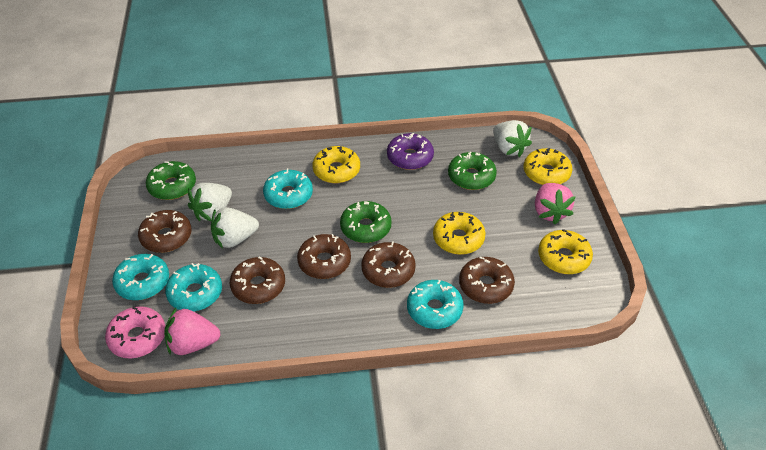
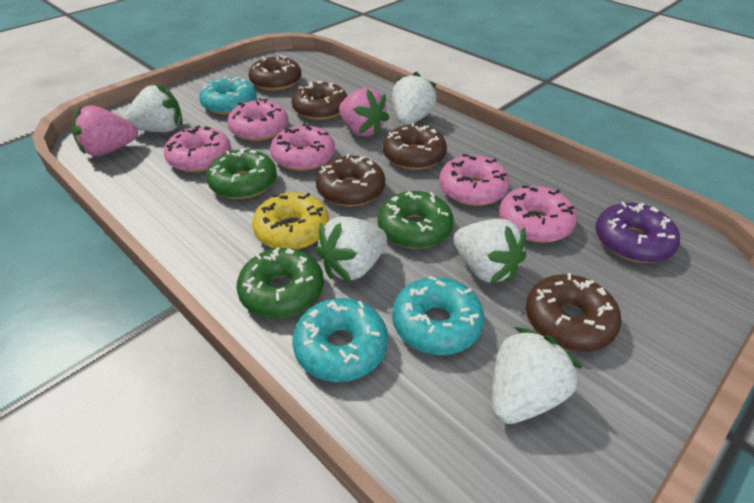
pink donut: [105,306,165,359] = 1 -> [164,125,231,172] [227,98,288,141] [270,124,335,171] [439,154,510,206] [499,185,577,243] = 5
turquoise donut: [112,254,169,300] [165,263,222,312] [263,168,313,209] [407,280,464,329] = 4 -> [199,76,257,115] [292,298,388,382] [392,276,484,355] = 3
white strawberry: [188,183,232,221] [211,207,259,249] [493,120,532,157] = 3 -> [124,84,183,132] [316,216,387,282] [392,72,437,125] [453,219,526,284] [492,327,582,424] = 5
yellow donut: [312,146,360,183] [433,212,486,255] [524,148,572,185] [538,229,593,274] = 4 -> [252,192,329,250] = 1

